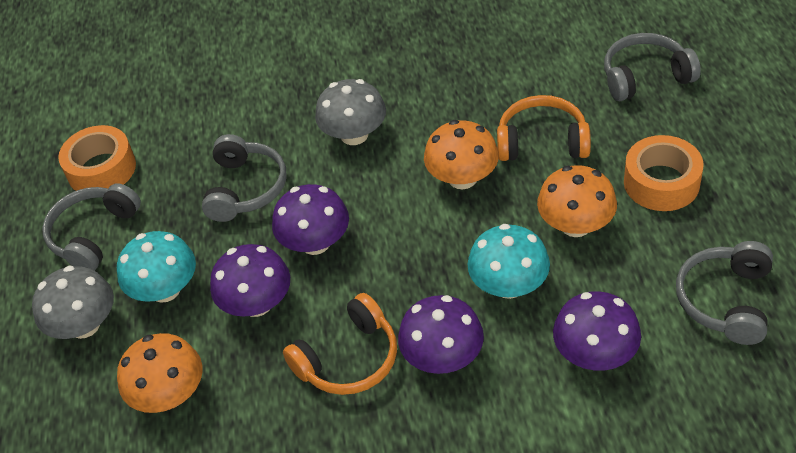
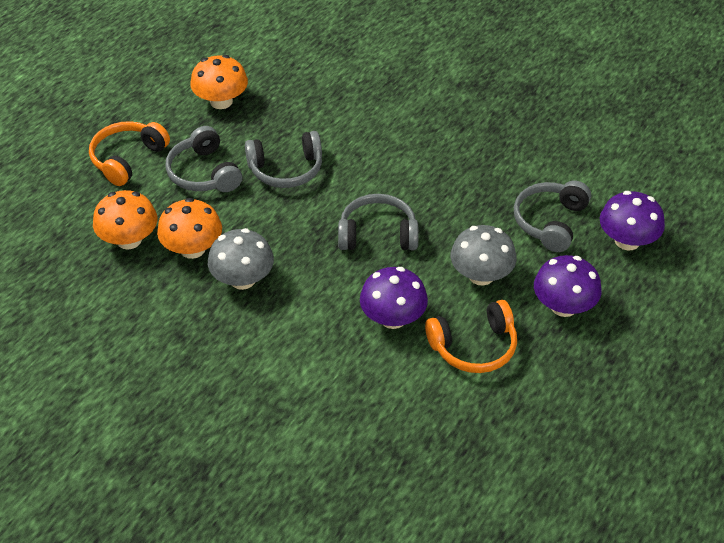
orange tape: [58,125,136,191] [624,135,704,211] = 2 -> none = 0
purple mushroom: [210,244,290,317] [272,184,349,255] [398,295,484,374] [553,291,641,371] = 4 -> [360,267,428,329] [534,255,602,317] [600,191,665,250] = 3
turquoise mushroom: [117,231,196,303] [467,224,550,299] = 2 -> none = 0

